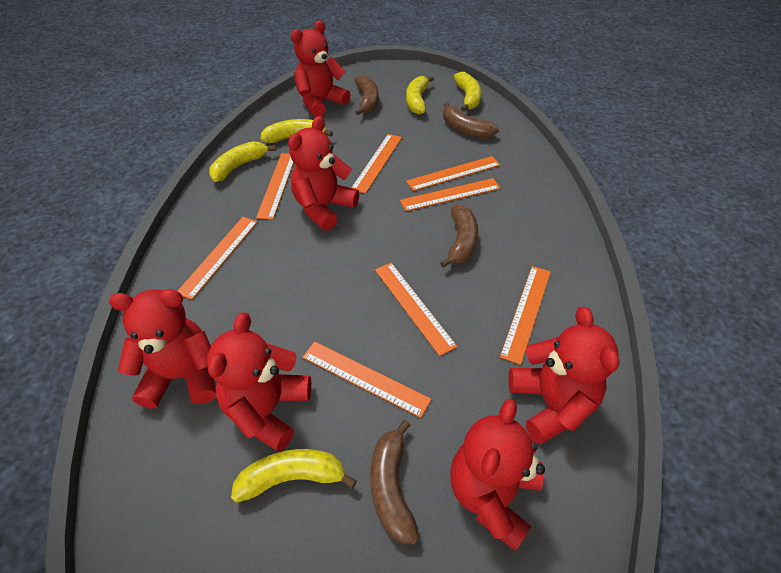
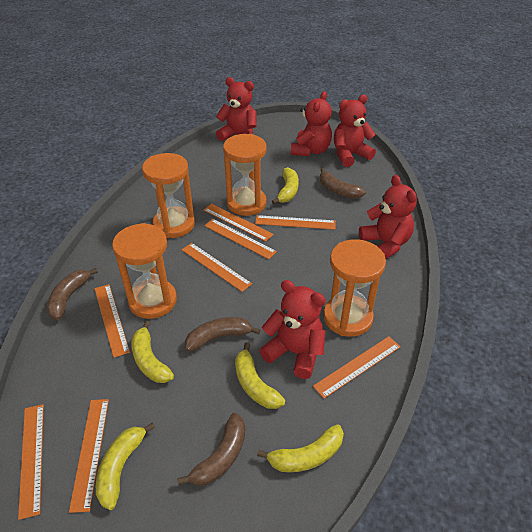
orange hourglass: none = 0 -> [112,223,177,319] [142,153,195,238] [223,134,267,216] [323,239,386,337] = 4
red teddy bear: [109,289,216,409] [207,312,311,452] [288,116,359,231] [291,21,351,117] [450,399,545,551] [508,307,619,444] = 6 -> [216,77,257,141] [259,280,326,379] [291,91,332,156] [334,95,376,167] [359,175,417,259] = 5

